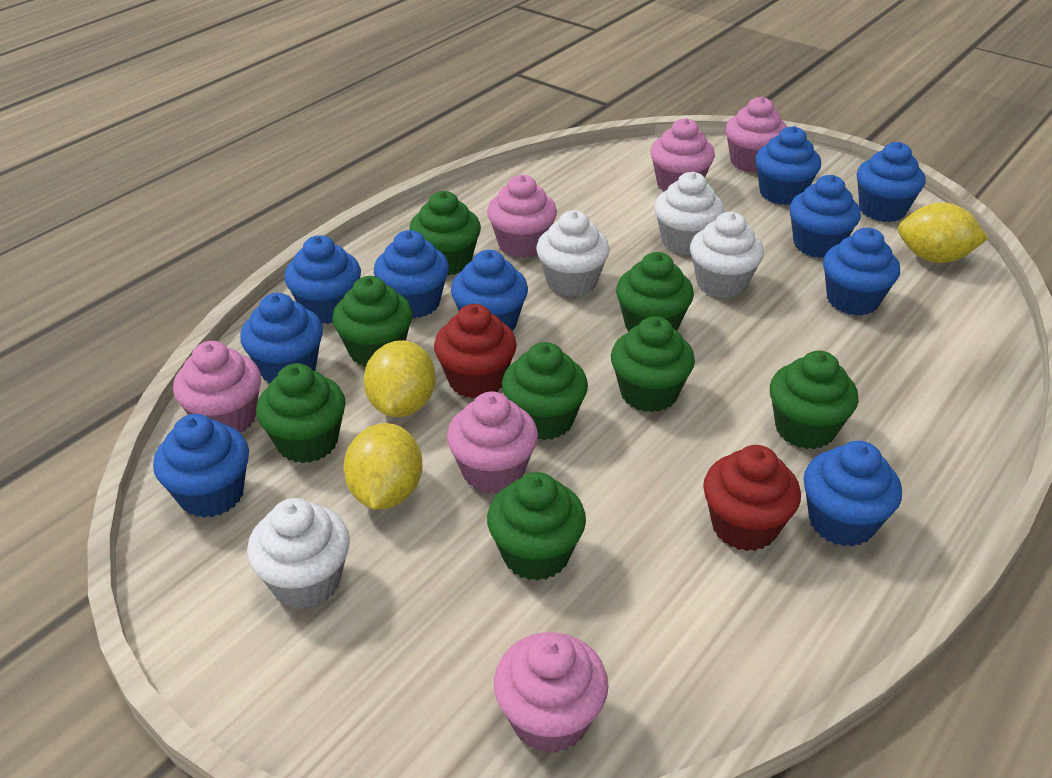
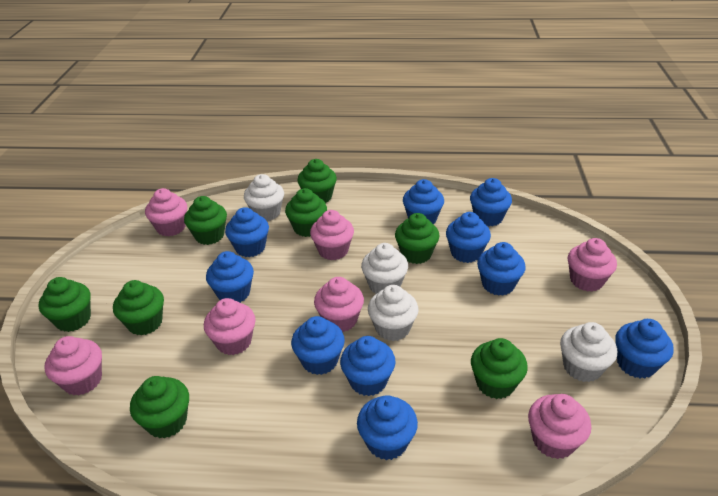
pink cupcake: [173,341,261,433] [447,392,538,494] [487,175,557,258] [494,632,609,753] [650,118,715,192] [725,97,787,173] = 6 -> [44,336,102,396] [145,188,187,236] [204,298,256,355] [310,210,354,260] [314,277,364,332] [528,394,592,459] [568,238,617,292] = 7
red cupcake: [434,304,517,398] [703,445,801,551] = 2 -> none = 0
yellow lemon: [343,423,423,510] [364,340,436,417] [898,202,988,263] = 3 -> none = 0

